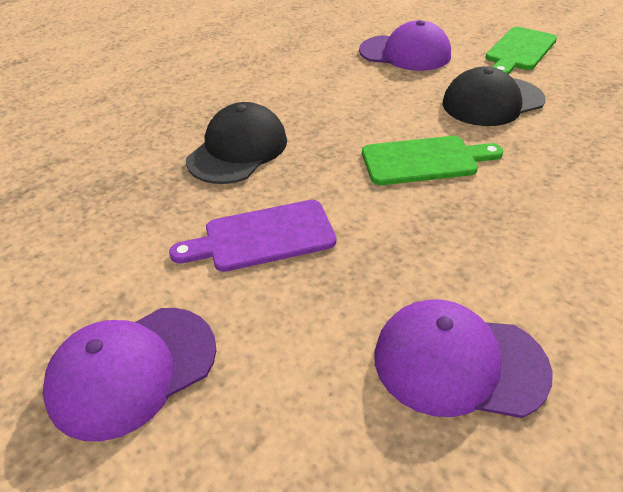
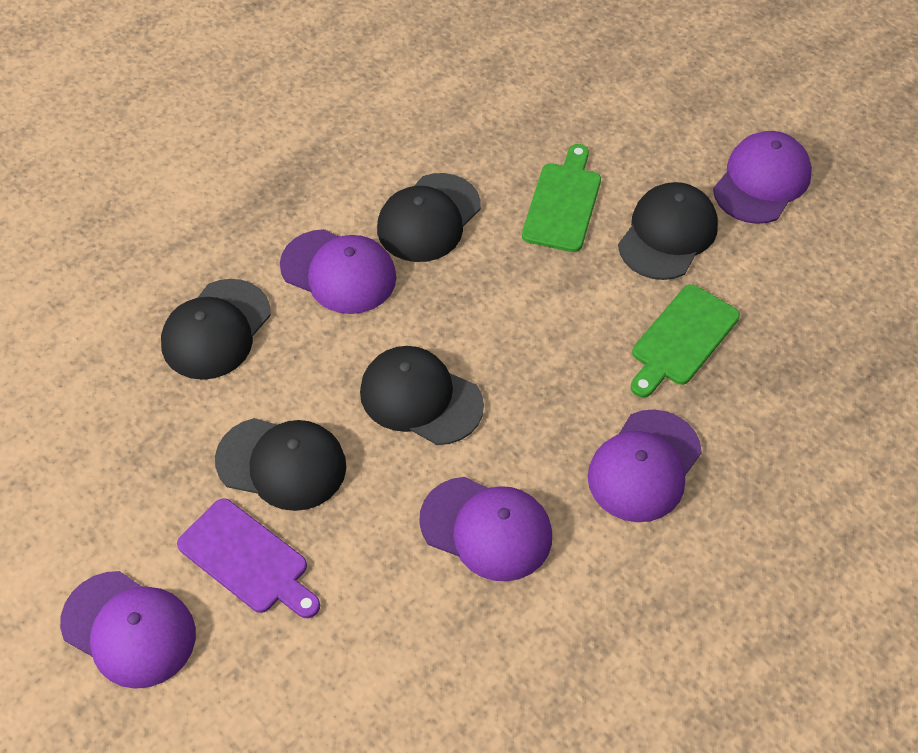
black cap: [186,102,287,184] [442,66,545,126] = 2 -> [161,279,271,380] [215,418,346,511] [360,346,484,445] [377,173,481,262] [618,182,718,280] = 5
purple cap: [42,308,217,441] [359,20,451,71] [374,299,553,418] = 3 -> [60,571,196,689] [280,229,397,314] [419,477,552,581] [588,409,702,522] [713,131,812,224] = 5

